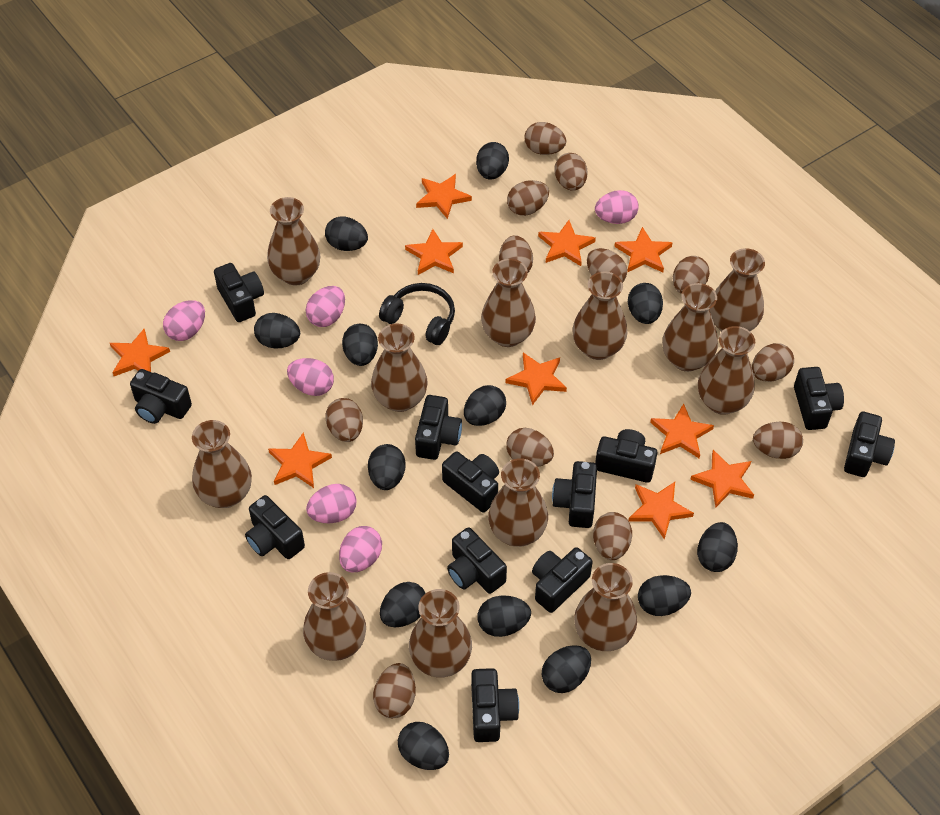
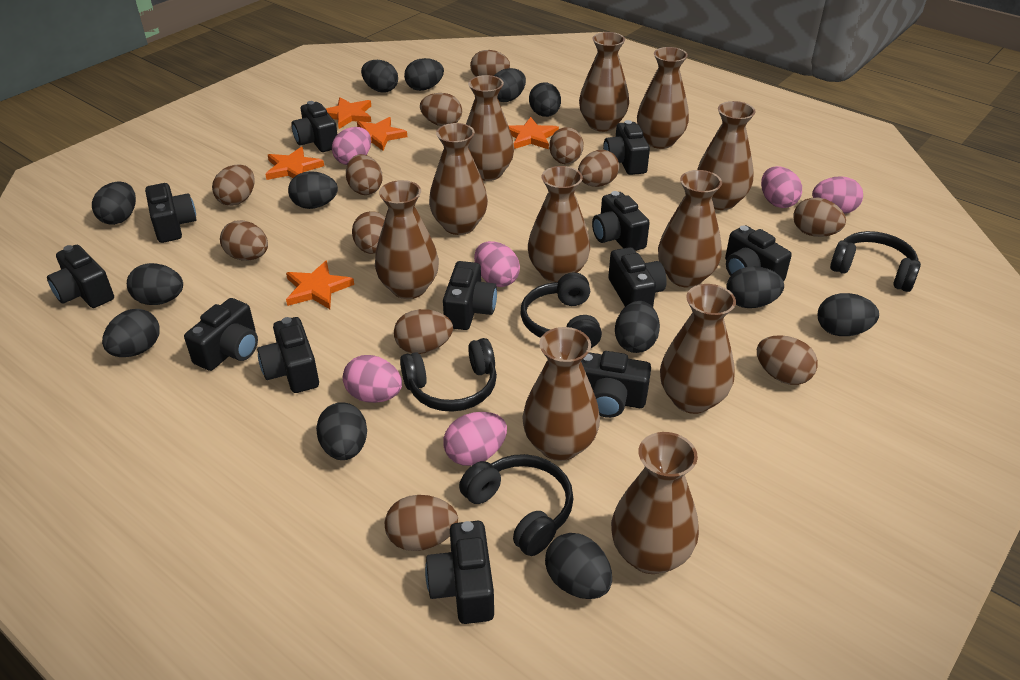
black headphones: [379,283,455,345] = 1 -> [400,338,497,412] [459,454,574,556] [521,273,602,348] [830,231,921,292] = 4
brown vase: [192,420,252,508] [267,197,320,286] [303,572,366,661] [371,323,428,412] [409,589,472,677] [481,259,536,347] [488,458,548,547] [572,272,628,360] [574,563,637,651] [662,283,718,372] [698,326,755,415] [710,248,765,332] = 12 -> [375,180,439,299] [429,123,488,235] [466,75,514,181] [522,327,600,461] [528,166,590,283] [579,32,629,132] [611,432,699,574] [637,47,689,149] [658,170,722,288] [660,284,736,414] [697,101,756,210] = 11
orange star: [110,329,170,376] [268,432,332,488] [405,229,463,275] [416,174,472,219] [505,352,567,405] [538,220,596,266] [614,227,673,273] [628,482,694,540] [650,404,714,458] [690,450,754,508] = 10 -> [265,147,324,180] [286,261,354,309] [326,97,371,129] [357,117,407,151] [508,117,559,149] = 5

